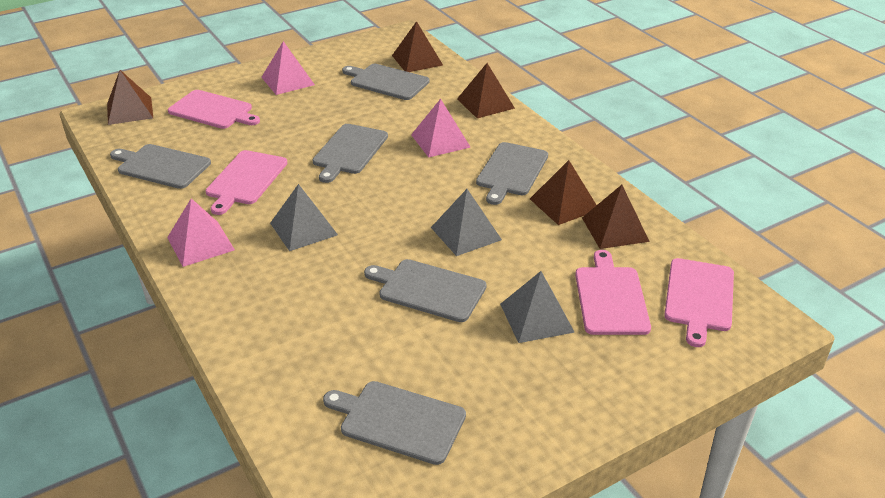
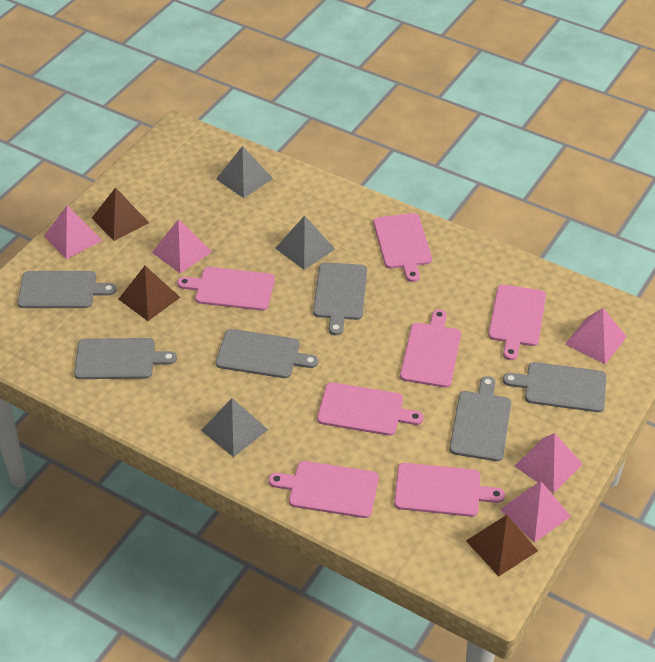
brown pyramid: [107,70,153,125] [392,21,443,72] [457,63,515,118] [530,160,597,225] [582,185,650,249] = 5 -> [92,187,149,241] [118,266,181,321] [466,515,538,576] = 3
pink cutting board: [168,90,260,129] [206,150,287,215] [575,250,651,335] [664,258,734,347] = 4 -> [177,267,275,311] [268,461,379,518] [317,382,423,436] [373,213,432,282] [394,463,505,517] [400,309,461,387] [488,284,546,360] = 7
pink pyramid: [167,198,235,267] [261,41,315,95] [411,99,471,158] = 3 -> [44,206,103,259] [152,219,212,274] [500,482,571,543] [514,433,582,493] [565,308,627,364] = 5

